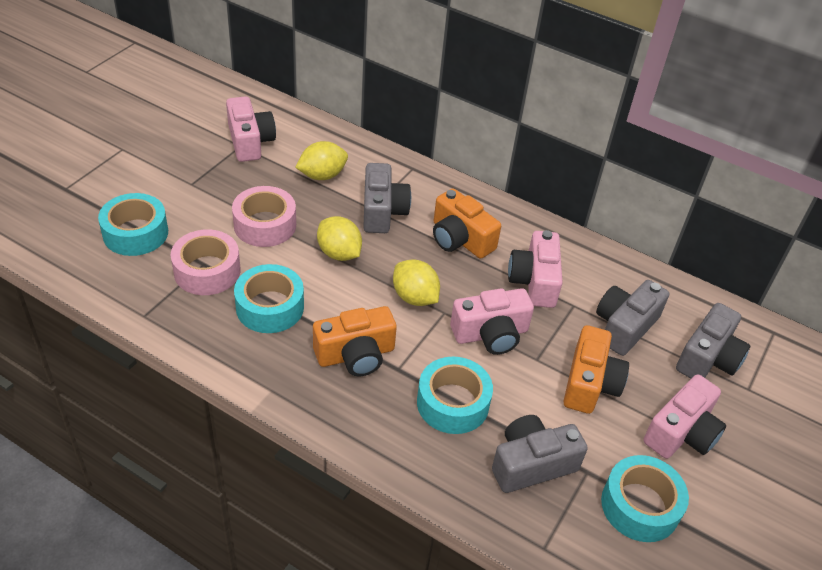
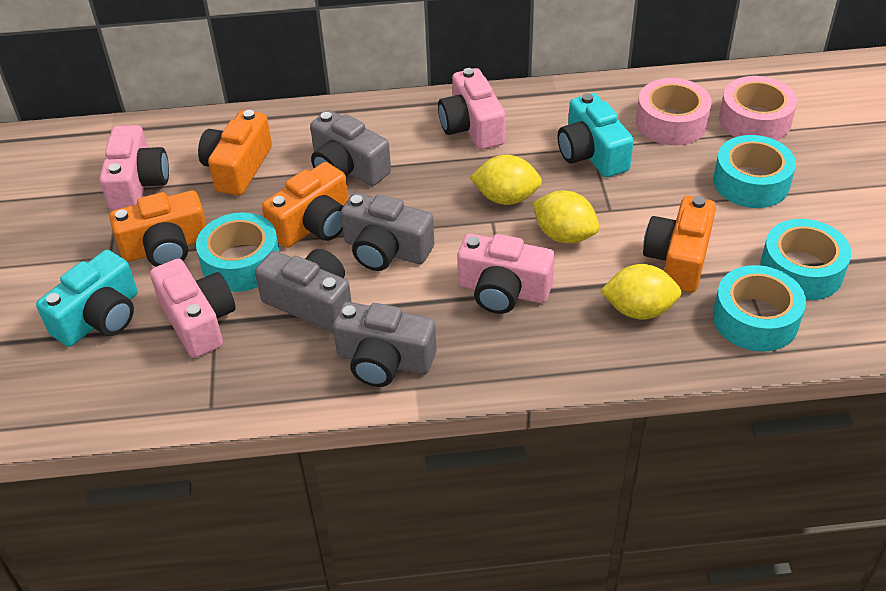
orange camera: [313,306,397,376] [433,188,501,259] [564,325,629,414] = 3 -> [109,190,207,267] [198,110,272,196] [262,162,349,248] [643,196,716,292] = 4
turquoise camera: none = 0 -> [36,250,137,347] [557,93,634,177] = 2

